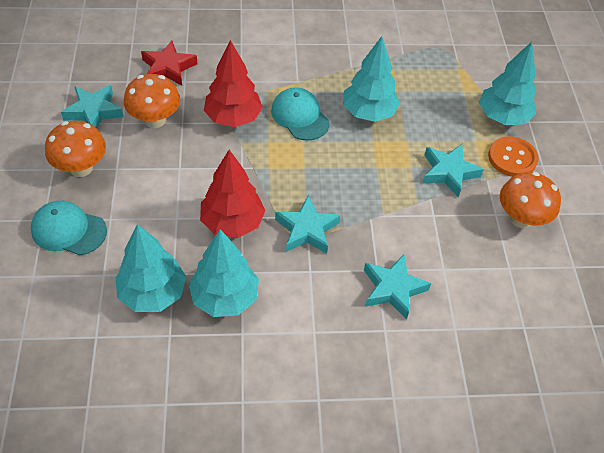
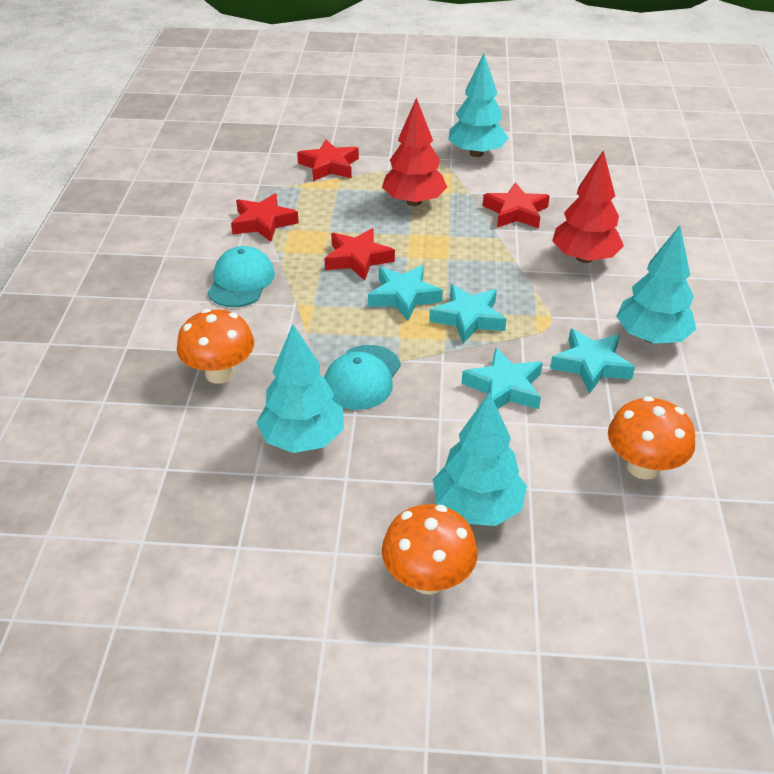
orange button: [488,136,539,177] = 1 -> none = 0
red star: [141,40,197,86] = 1 -> [231,193,299,242] [297,139,359,181] [324,228,395,281] [483,182,550,228] = 4

